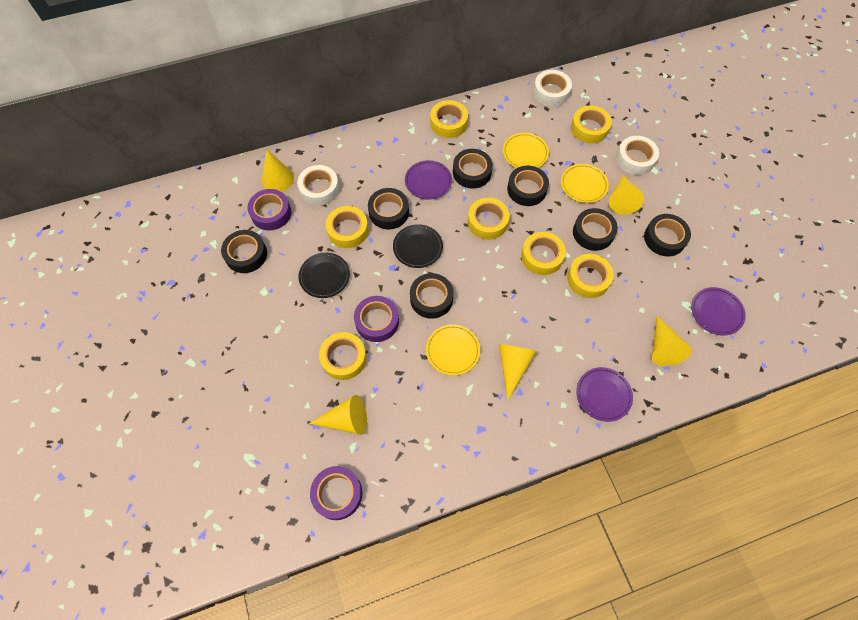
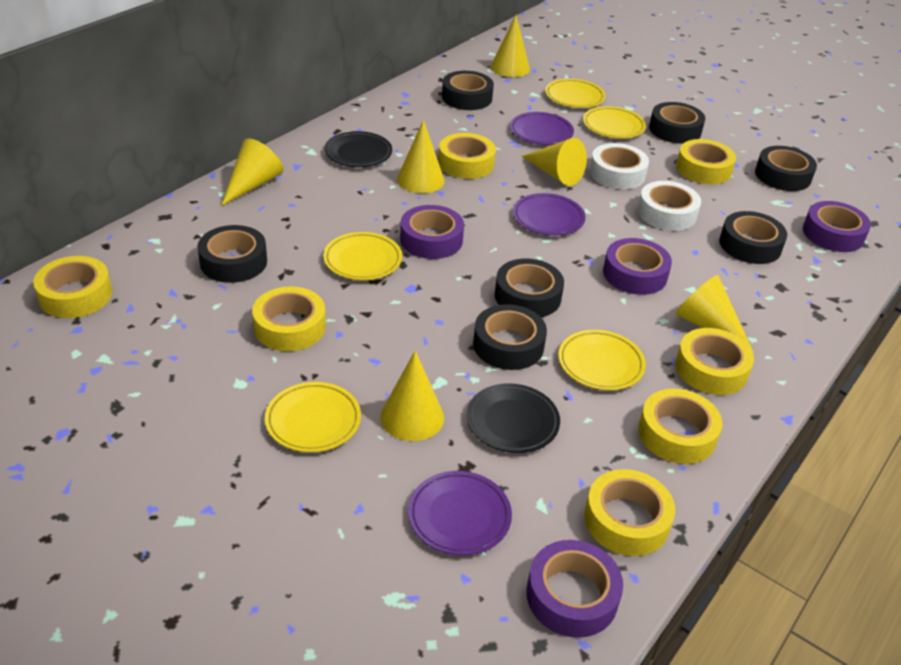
purple tape: [247,189,291,231] [310,466,362,520] [354,296,399,342] = 3 -> [400,205,464,259] [526,540,623,638] [603,238,672,295] [803,201,871,252] = 4
white tape: [297,165,339,206] [533,70,572,106] [616,136,659,175] = 3 -> [590,143,649,189] [637,181,701,231] = 2
yellow cone: [262,149,294,192] [309,395,367,435] [499,344,537,400] [609,175,644,215] [652,316,691,366] = 5 -> [221,138,283,206] [380,351,444,441] [397,120,445,193] [491,15,530,77] [522,138,587,186] [675,275,754,353] = 6
yellow plate: [426,324,480,376] [503,133,549,168] [561,164,609,203] = 3 -> [265,382,361,452] [323,232,402,280] [545,78,606,108] [558,330,646,390] [583,106,646,139] = 5

